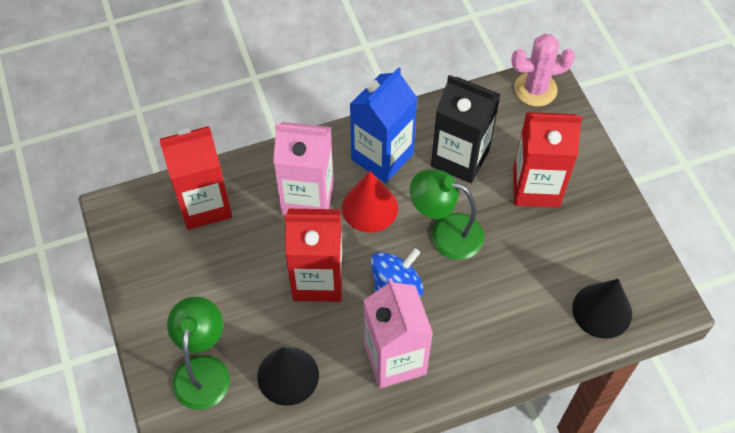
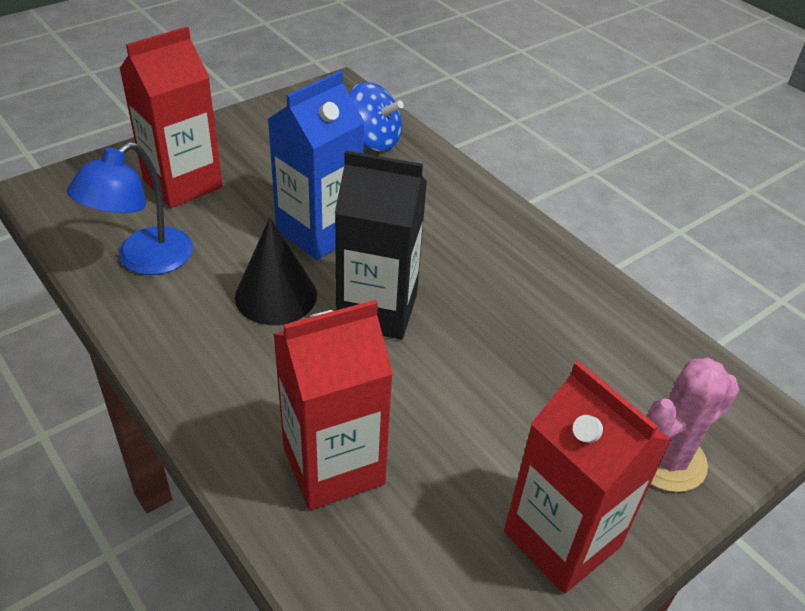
black cone: [257,347,319,406] [572,279,632,339] = 2 -> [235,217,317,325] = 1
blue lamp: none = 0 -> [67,142,193,275] = 1
green lamp: [167,297,230,410] [410,170,484,260] = 2 -> none = 0
pink carton: [273,122,334,215] [364,278,433,388] = 2 -> none = 0
red cone: [342,171,398,233] = 1 -> none = 0

